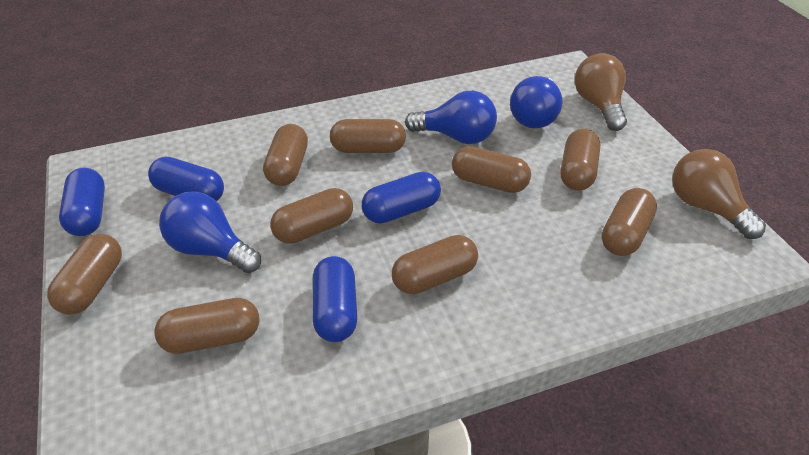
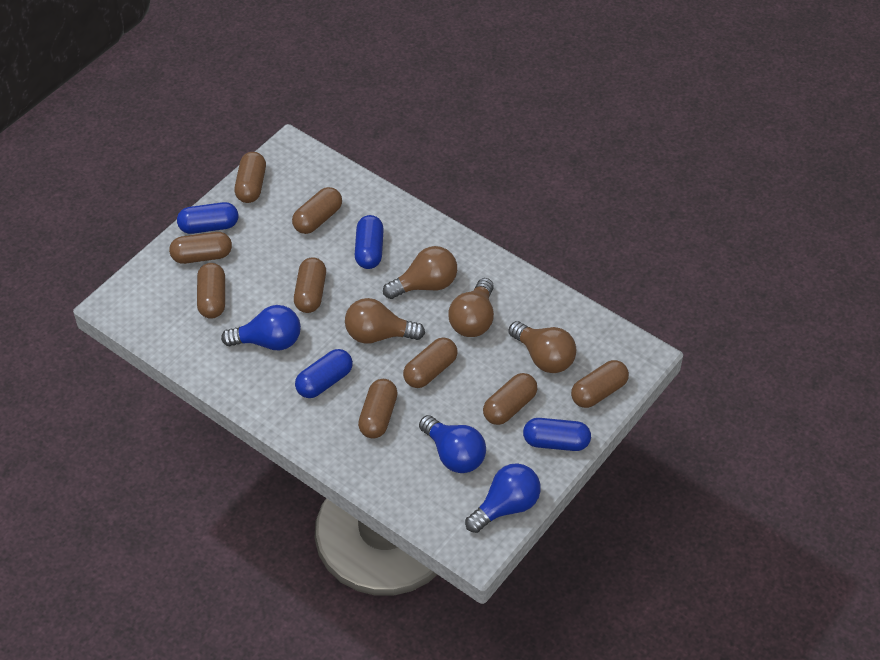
brown light bulb: [575,53,627,131] [672,149,766,239] = 2 -> [345,298,425,344] [383,246,457,299] [448,278,494,337] [509,321,576,373] = 4

